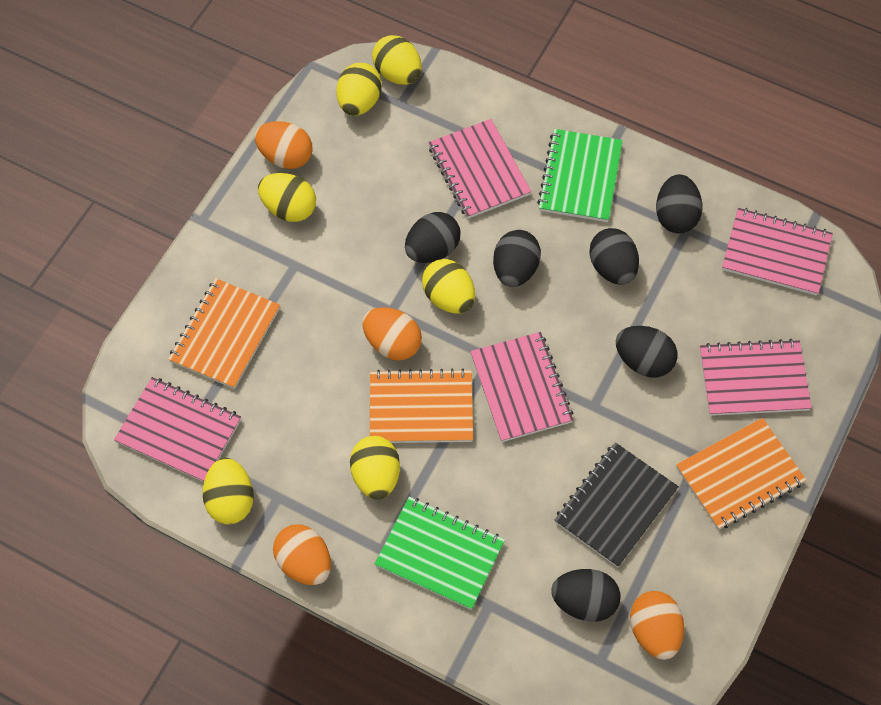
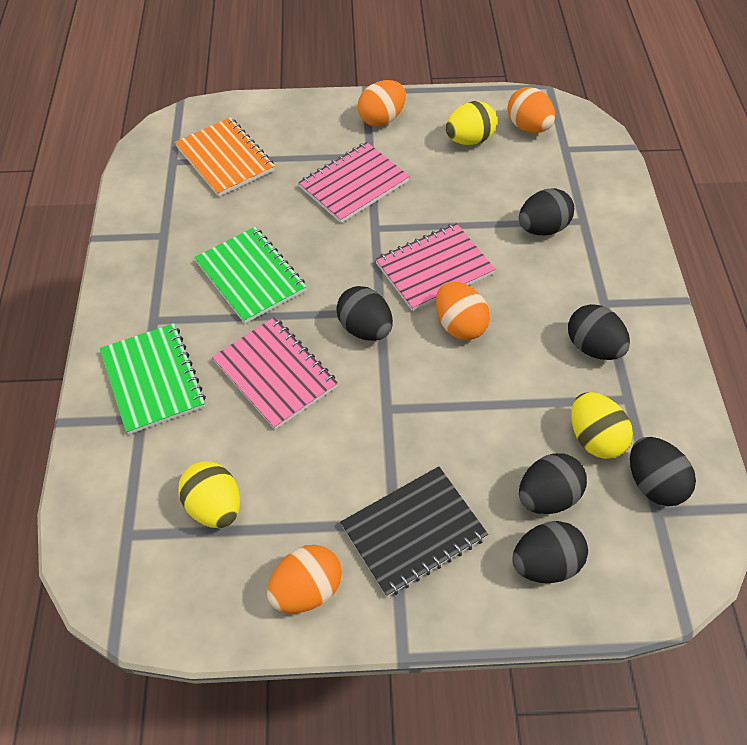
orange notebook: [168,278,280,389] [370,369,473,443] [676,418,806,530] = 3 -> [175,117,275,197] = 1
pink notebook: [114,377,241,482] [428,119,531,219] [470,332,573,442] [700,339,812,416] [722,208,833,296] = 5 -> [212,317,338,430] [298,142,410,223] [375,223,496,311] = 3
yellow egg: [202,458,254,524] [258,173,316,222] [336,63,382,116] [350,436,400,500] [372,35,422,85] [422,259,475,314] = 6 -> [178,461,240,528] [446,101,497,145] [571,392,633,459] = 3

